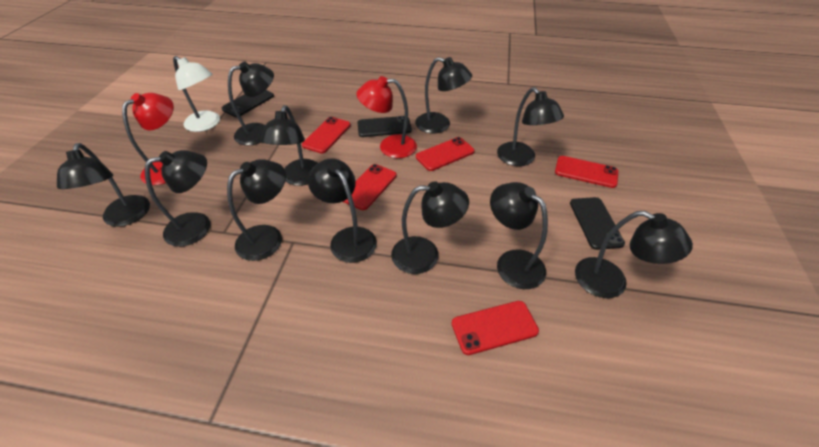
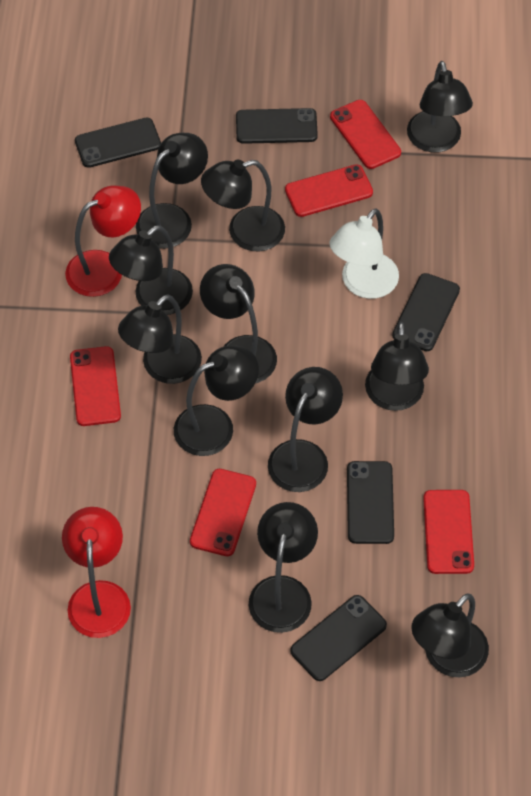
black phone: [222,90,274,117] [357,116,412,137] [570,197,625,250] = 3 -> [75,118,161,168] [236,108,318,144] [290,595,387,681] [347,461,394,544] [392,273,460,351] = 5

